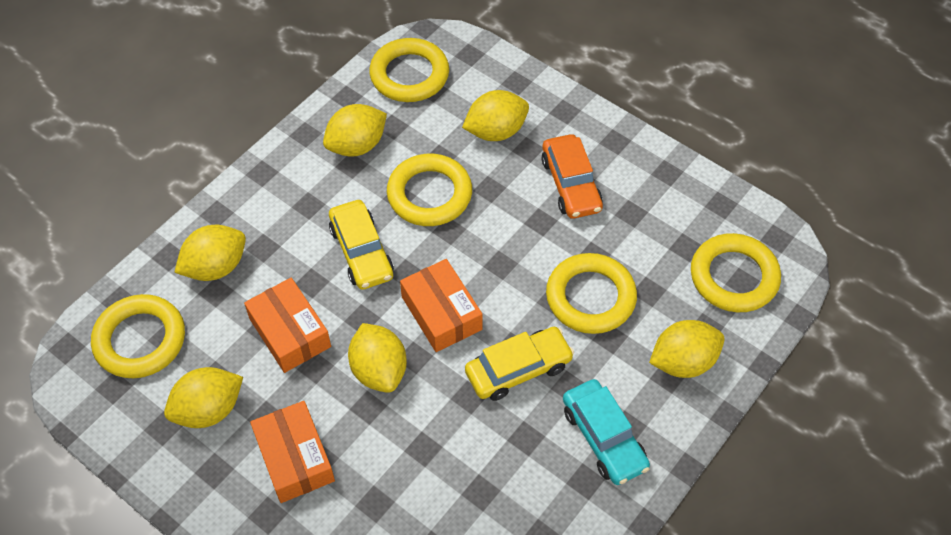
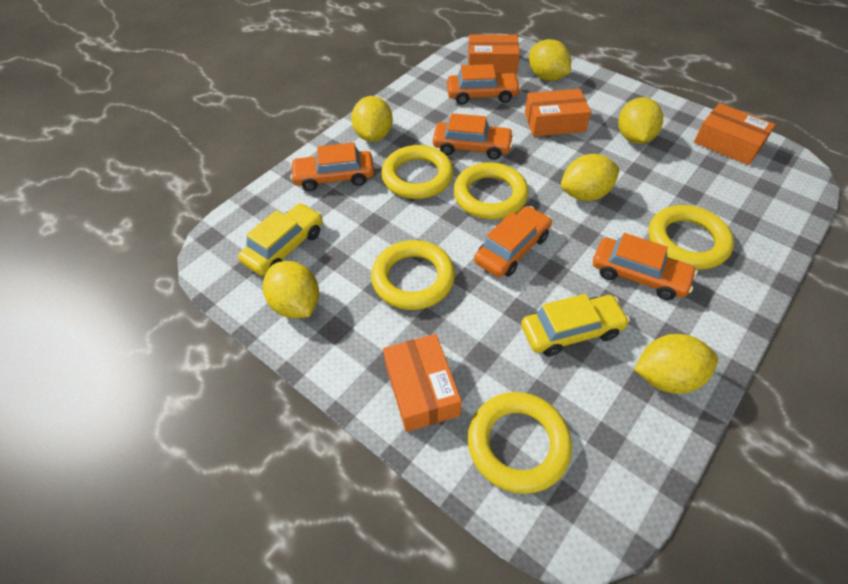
orange box: [244,278,331,373] [250,401,335,503] [400,259,483,352] = 3 -> [383,334,462,432] [468,35,520,73] [525,89,591,136] [694,103,776,165] = 4
orange car: [542,134,603,219] = 1 -> [290,143,374,191] [433,113,514,160] [447,64,521,105] [474,206,552,277] [593,233,697,300] = 5
turquoise car: [563,379,650,485] = 1 -> none = 0

